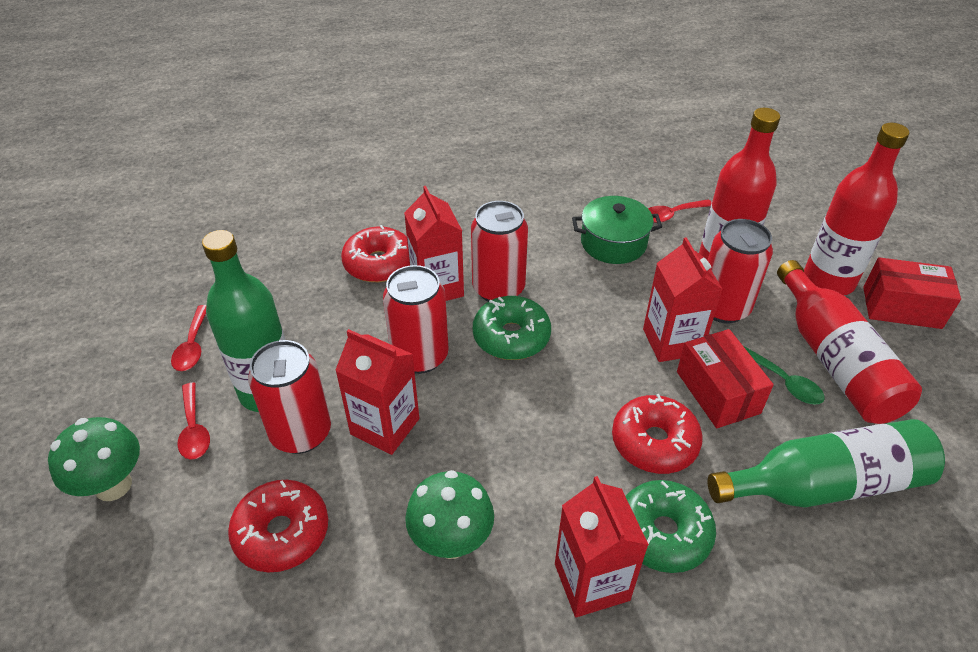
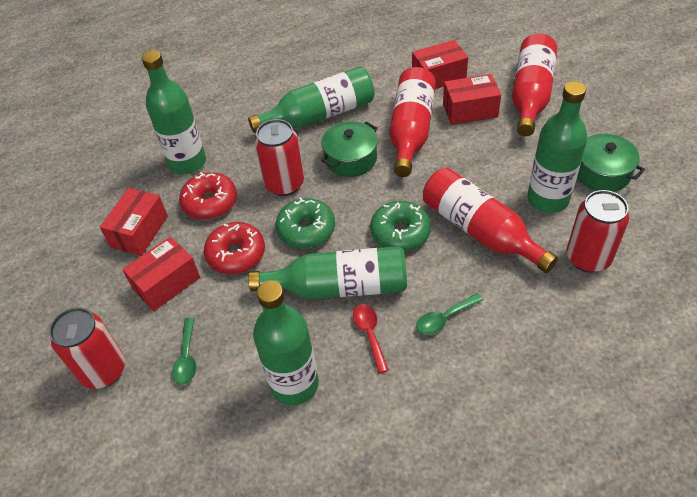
green bottle: [202,230,286,412] [708,419,945,508] = 2 -> [142,50,206,175] [248,67,374,133] [248,246,407,299] [253,281,319,405] [527,81,587,213] = 5
green mushroom: [48,417,140,501] [405,470,494,559] = 2 -> none = 0
green pot: [572,196,662,264] = 1 -> [321,121,378,177] [577,134,645,192] = 2
green spoon: [744,346,825,405] = 1 -> [172,317,196,385] [416,293,483,335] = 2
red box: [677,329,774,428] [863,257,961,329] = 2 -> [100,188,168,256] [122,236,200,311] [412,40,468,89] [443,74,501,125] = 4
red can: [248,340,331,454] [383,265,449,374] [471,201,528,302] [708,219,773,323] = 4 -> [49,307,125,389] [255,119,304,196] [567,190,629,273] = 3
red carton: [335,329,419,455] [404,186,464,301] [555,476,649,617] [643,237,723,362] = 4 -> none = 0
red donut: [228,480,328,572] [341,225,410,282] [612,394,703,474] = 3 -> [179,172,237,220] [204,222,265,274] = 2
red spoon: [171,305,206,371] [177,383,210,460] [648,199,712,223] = 3 -> [353,304,389,373] = 1

